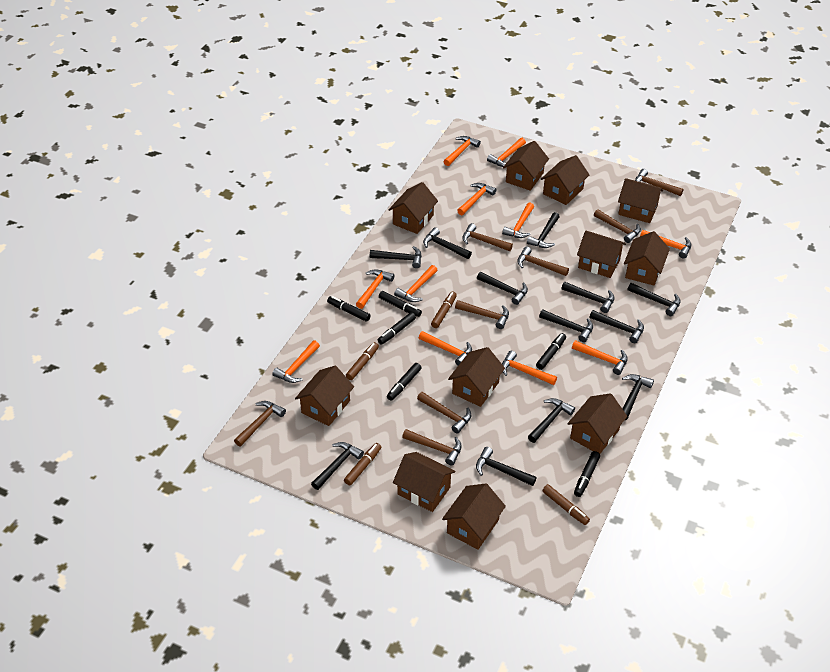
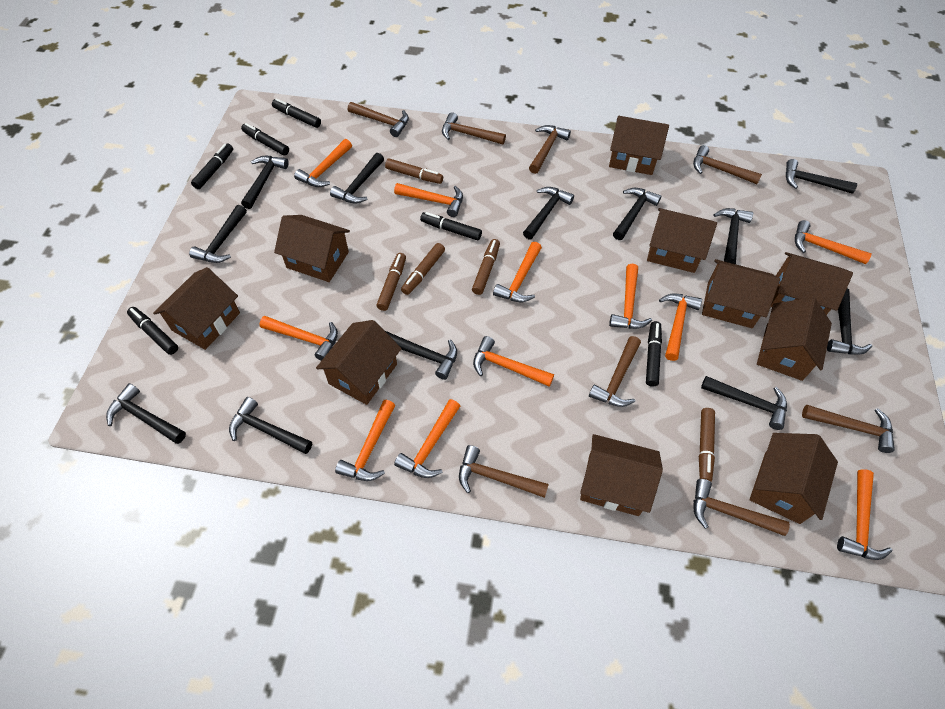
brown house: [295,366,354,426] [389,182,438,234] [393,452,456,512] [442,483,506,550] [448,347,505,407] [503,141,549,191] [541,155,589,205] [567,393,627,454] [577,230,626,278] [618,178,663,223] [624,231,670,286] = 11 -> [153,267,240,350] [274,215,350,282] [316,320,402,405] [580,434,663,516] [609,116,669,175] [647,208,717,273] [702,259,780,328] [750,433,838,524] [757,297,832,381] [771,252,853,315] = 10
brown marker: [344,443,381,485] [346,342,379,380] [431,292,457,328] [542,484,590,525] = 4 -> [376,253,406,311] [385,158,443,184] [401,243,445,295] [472,239,500,295] [699,408,715,482] = 5

